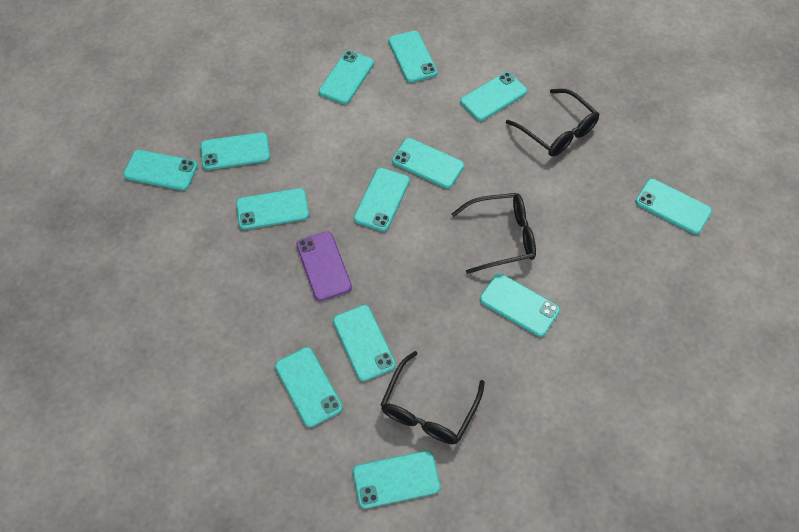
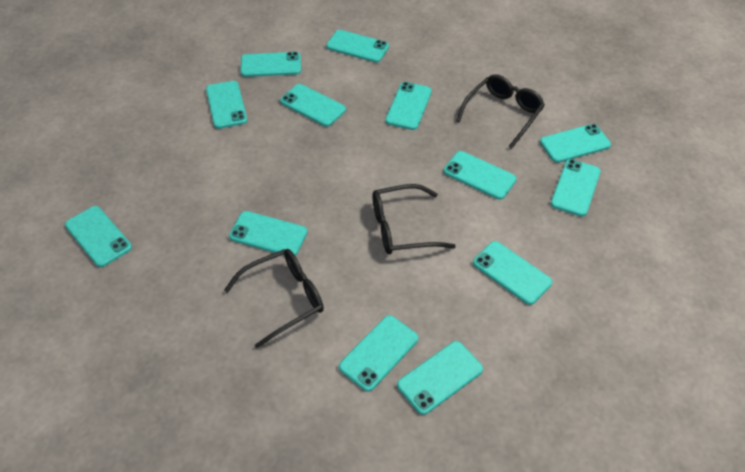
purple phone: [296,231,352,301] = 1 -> none = 0

